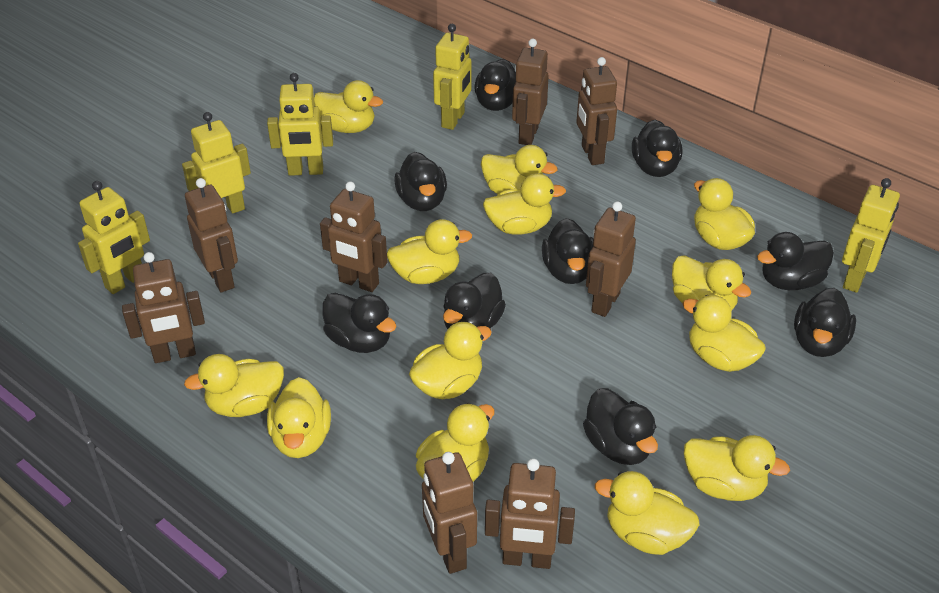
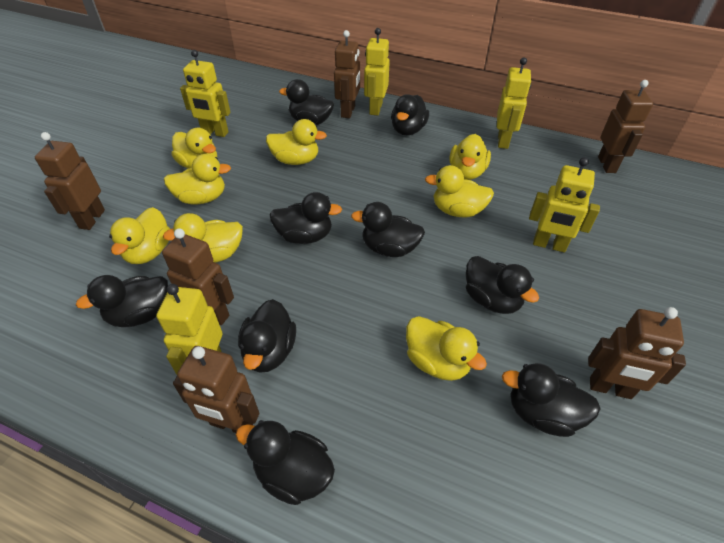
brown robot: [122,252,205,363] [185,178,238,292] [320,181,387,292] [422,452,477,574] [485,458,575,569] [512,39,549,145] [576,57,617,165] [586,201,636,317] = 8 -> [35,132,105,230] [162,228,234,325] [173,346,259,433] [334,30,360,118] [588,307,686,399] [598,80,653,173] = 6
yellow duck: [184,354,284,417] [267,377,331,458] [314,80,383,133] [387,219,472,284] [409,322,492,399] [416,403,495,482] [481,145,558,194] [483,173,566,235] [595,471,700,555] [672,255,751,310] [682,295,766,372] [684,435,790,501] [694,178,755,250] = 13 -> [109,207,170,264] [163,213,243,263] [164,154,231,204] [172,128,217,169] [266,119,327,165] [406,316,487,381] [425,165,494,218] [449,134,491,180] = 8

